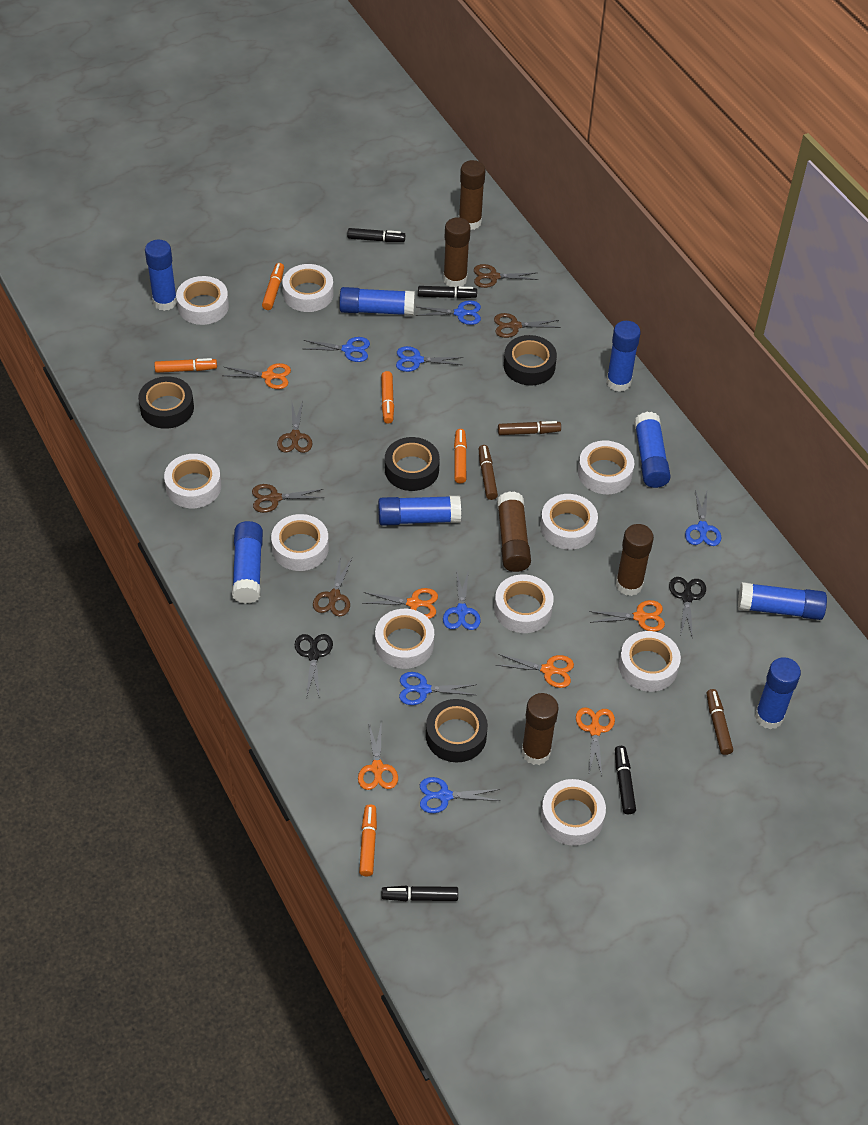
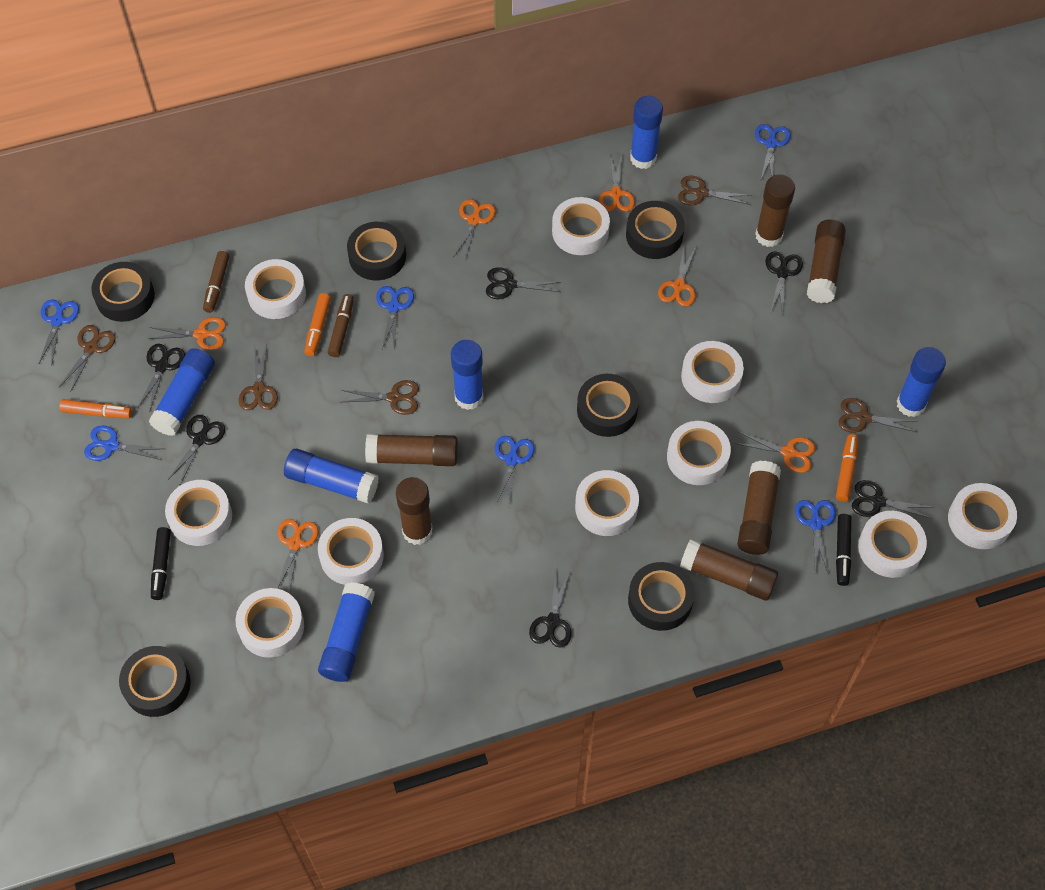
black marker: [347,228,405,242] [382,886,458,901] [418,286,477,299] [615,746,636,814] = 4 -> [151,527,171,600] [836,514,851,586] = 2
black scissors: [295,634,333,698] [669,577,706,640] = 2 -> [137,344,185,412] [167,415,225,486] [486,267,560,299] [529,570,572,648] [765,251,803,315] [852,480,933,519] = 6
black tape: [138,376,194,429] [385,437,440,491] [426,699,488,762] [504,335,557,386] = 4 -> [91,262,155,322] [119,646,191,717] [347,222,406,280] [577,374,639,437] [626,201,685,259] [628,562,695,631] = 6
blue glue stick: [145,240,177,311] [232,521,263,604] [339,287,415,316] [378,496,461,526] [606,321,641,392] [634,412,671,488] [738,582,827,620] [755,657,801,729] = 8 -> [149,348,215,436] [284,449,379,503] [318,582,375,682] [451,340,483,410] [630,96,663,169] [896,347,946,417] = 6
blue scissors: [304,337,370,362] [396,346,463,372] [399,672,475,705] [415,300,481,325] [420,777,500,813] [443,569,481,630] [685,490,721,546] = 7 -> [39,299,79,363] [84,426,164,461] [376,286,414,349] [495,436,535,505] [755,124,791,179] [795,500,836,572] = 6
brown glue stick: [443,217,471,287] [459,160,486,230] [497,491,531,572] [522,693,559,765] [616,524,654,596] = 5 -> [365,433,458,466] [396,477,433,545] [680,538,778,600] [737,461,781,555] [755,174,795,247] [807,219,846,303] = 6
brown marker: [479,445,498,500] [498,421,561,435] [707,689,733,755] = 3 -> [203,251,229,313] [328,294,354,357] = 2
orange marker: [155,358,217,373] [262,263,284,310] [359,804,377,876] [381,371,394,424] [454,429,467,483] = 5 -> [59,399,132,418] [305,293,331,356] [836,434,859,502] = 3

